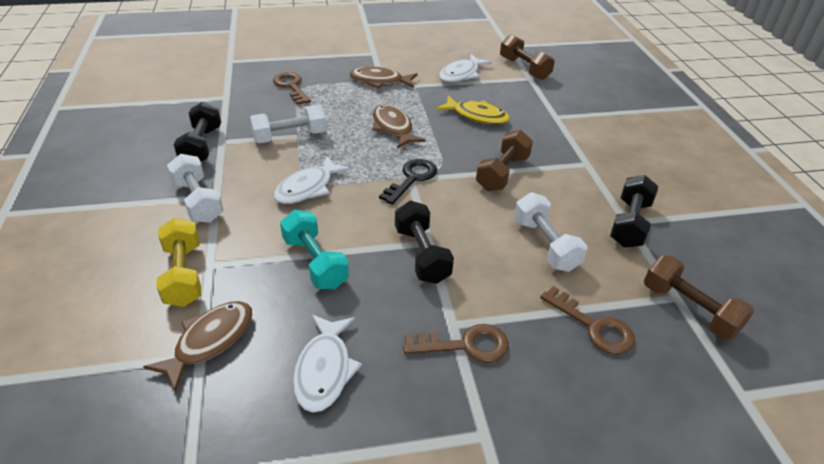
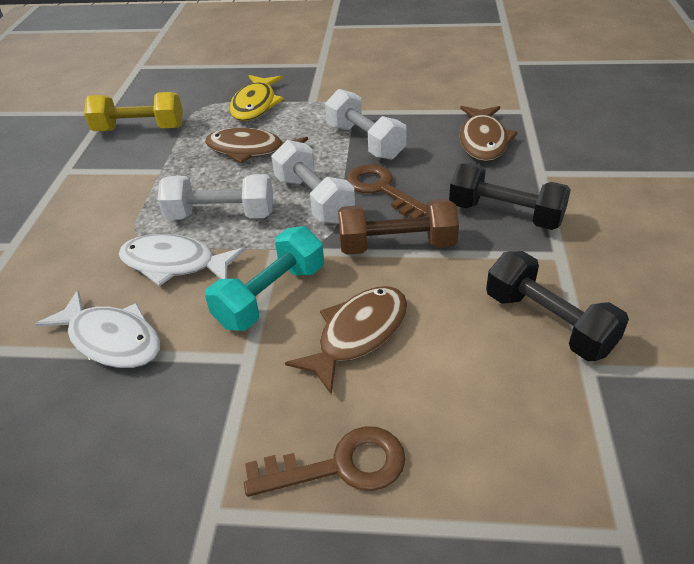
black dumbbell: [173,102,221,162] [395,201,454,284] [610,175,658,248] = 3 -> [449,163,571,230] [486,251,629,361] = 2
black key: [379,159,437,205] = 1 -> none = 0
brown dumbbell: [476,130,533,191] [500,34,555,80] [644,256,754,340] = 3 -> [338,199,459,255] = 1
brown key: [273,72,311,105] [403,324,509,363] [540,286,635,355] = 3 -> [244,426,405,497] [346,165,426,218] = 2
white fish: [274,156,351,204] [293,315,362,413] [439,54,492,82] = 3 -> [35,290,160,368] [118,234,245,286] = 2

